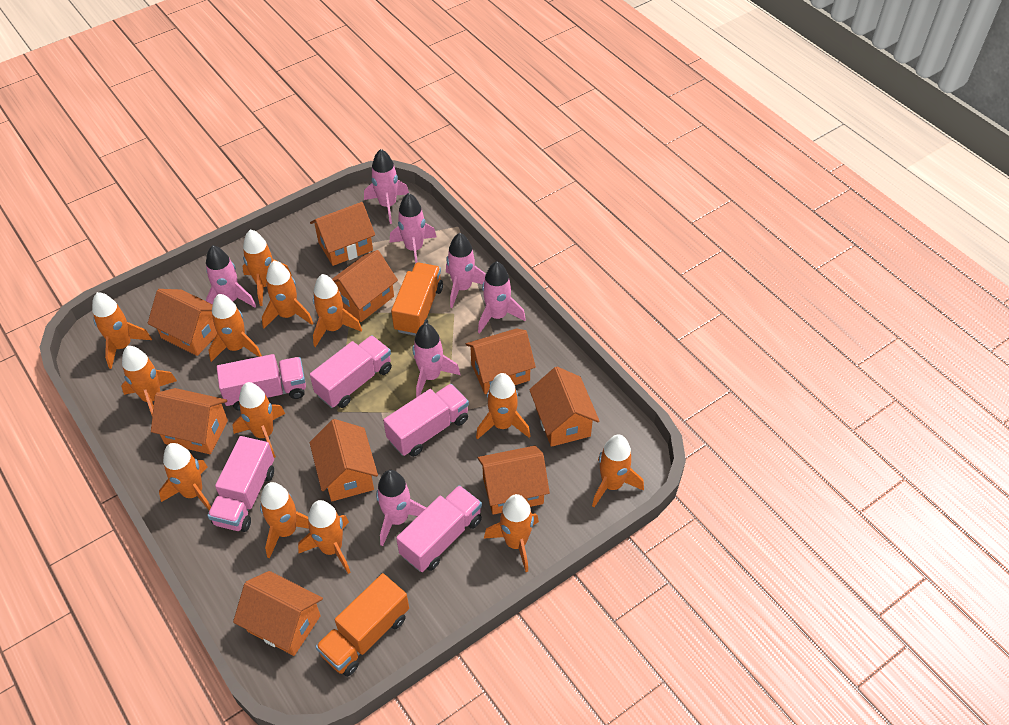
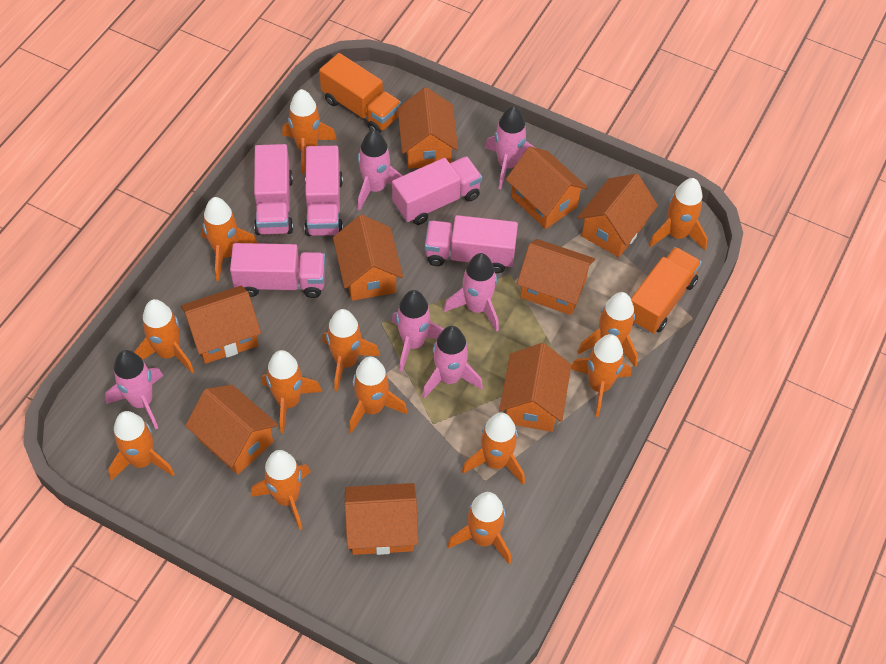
pink rocket: [205,245,256,307] [364,149,409,224] [376,470,427,546] [390,193,437,263] [413,323,460,397] [446,233,486,308] [478,261,526,333] = 7 -> [105,350,163,429] [358,130,403,211] [391,290,444,372] [422,326,483,398] [444,253,499,332] [485,106,534,189] = 6

